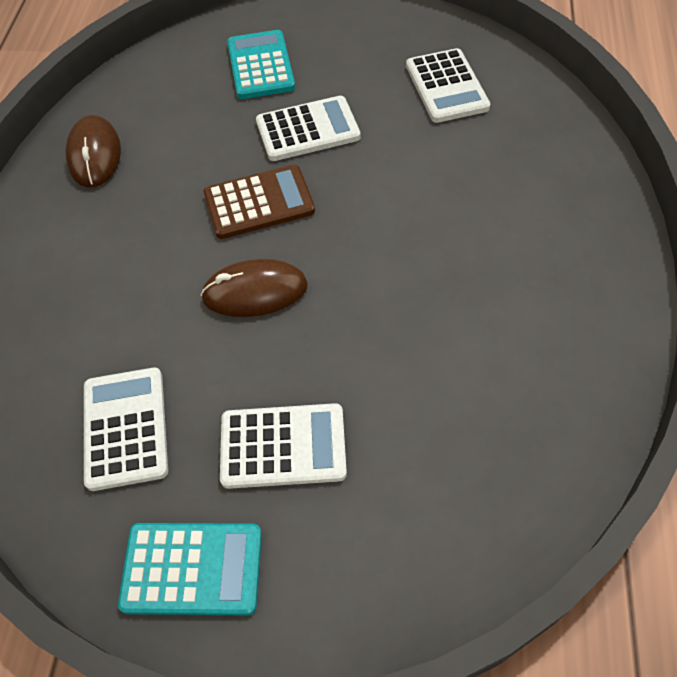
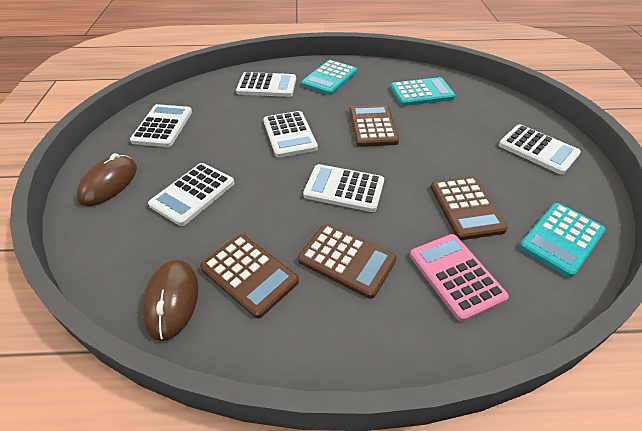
brown calculator: [204,164,315,239] = 1 -> [200,234,299,318] [298,224,397,299] [349,105,399,147] [430,177,508,240] = 4
pink calculator: none = 0 -> [410,234,509,322] = 1
turquoise calculator: [118,523,262,616] [227,30,295,99] = 2 -> [301,60,357,95] [390,77,456,106] [519,203,606,278] = 3
white calculator: [84,367,168,491] [220,403,347,489] [256,96,361,161] [406,48,490,123] = 4 -> [130,104,192,147] [148,163,234,226] [236,72,296,97] [263,111,318,158] [303,164,384,212] [499,124,581,174] = 6

